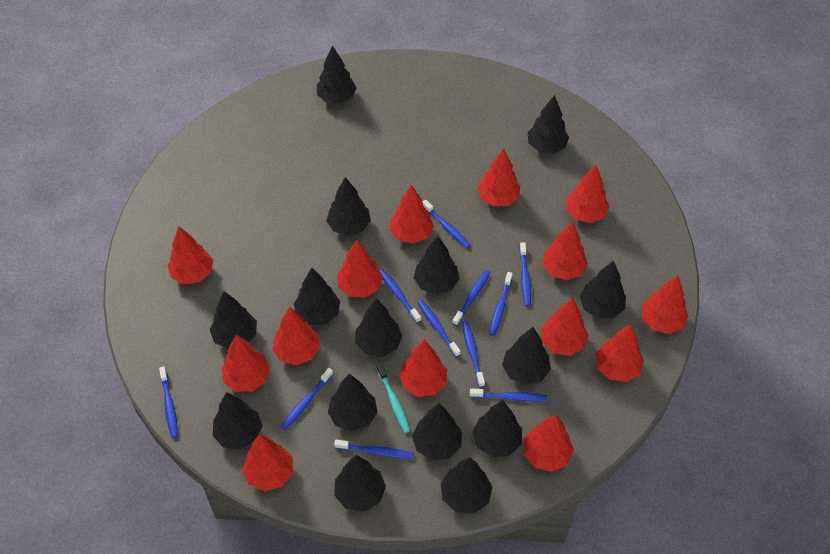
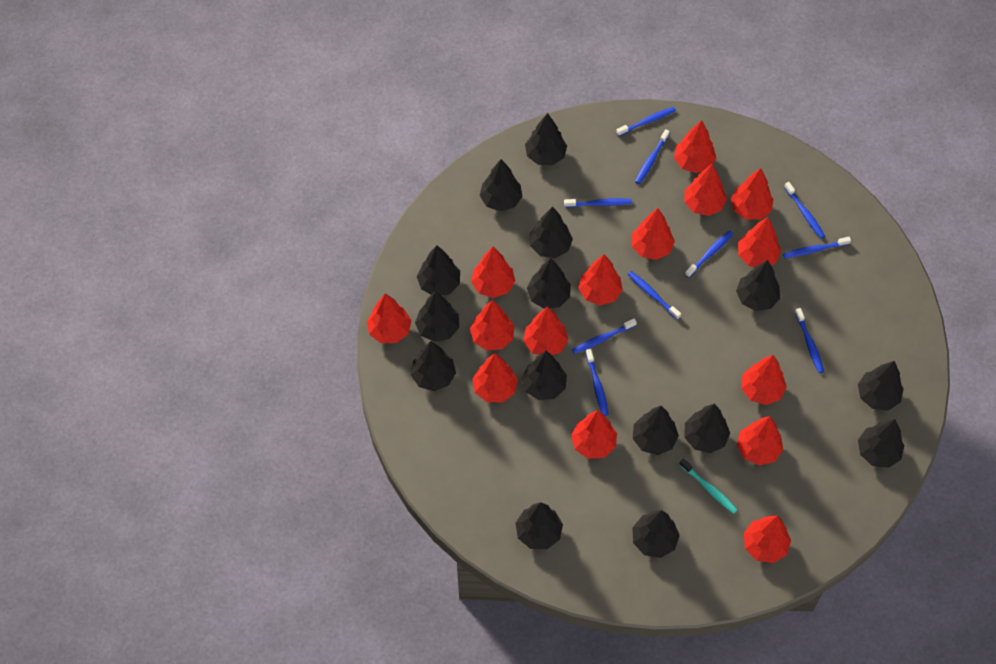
blue toothbrush: [159,367,178,438] [281,368,333,430] [334,440,414,459] [379,269,421,323] [417,300,461,357] [422,200,471,249] [452,270,491,326] [462,321,485,387] [470,388,547,401] [489,272,513,336] [519,242,531,306] = 11 -> [564,198,632,207] [572,319,637,354] [586,349,609,416] [616,107,676,136] [628,271,681,320] [635,129,670,184] [685,230,733,278] [783,237,851,258] [784,182,825,239] [795,308,824,373] = 10
red tree: [168,226,213,285] [222,335,270,392] [242,434,293,491] [272,307,320,365] [337,239,383,297] [390,185,434,243] [399,340,447,397] [477,148,520,206] [523,414,574,472] [541,298,589,356] [542,221,588,280] [566,165,610,223] [596,324,644,382] [642,276,688,334] = 14 -> [367,293,411,343] [470,300,515,350] [471,247,515,298] [472,353,518,402] [524,306,568,355] [571,410,617,459] [578,254,623,305] [632,208,675,260] [674,120,716,173] [685,164,727,216] [730,168,773,220] [737,416,783,466] [738,217,781,267] [741,355,787,405] [744,515,791,563] = 15

